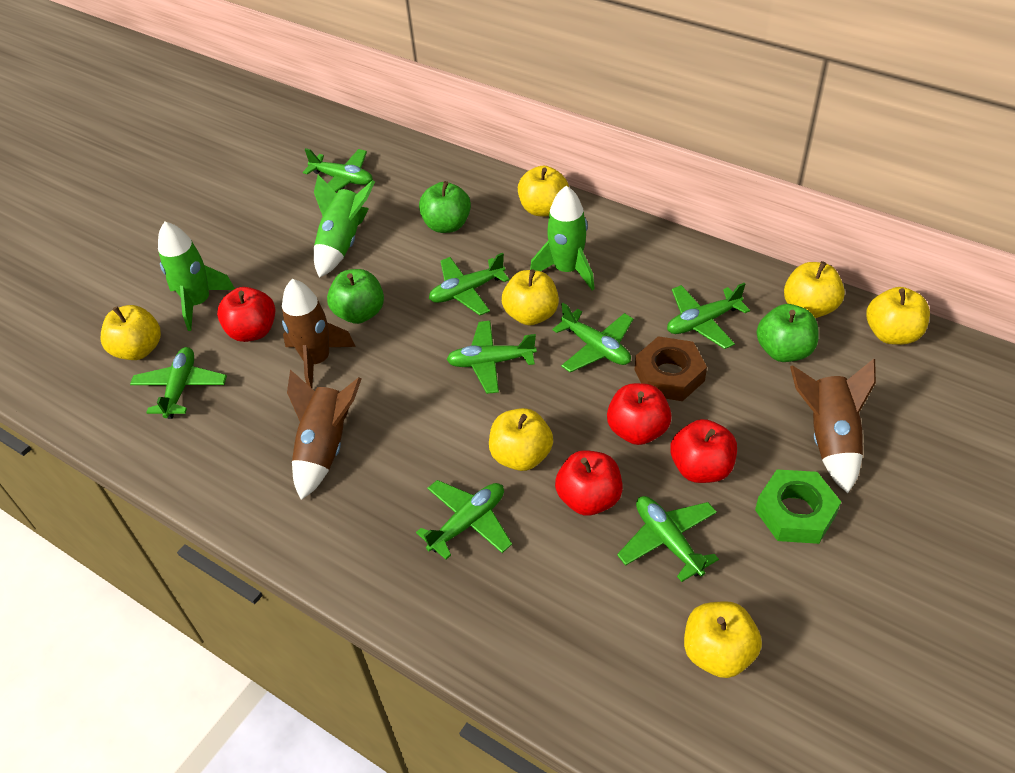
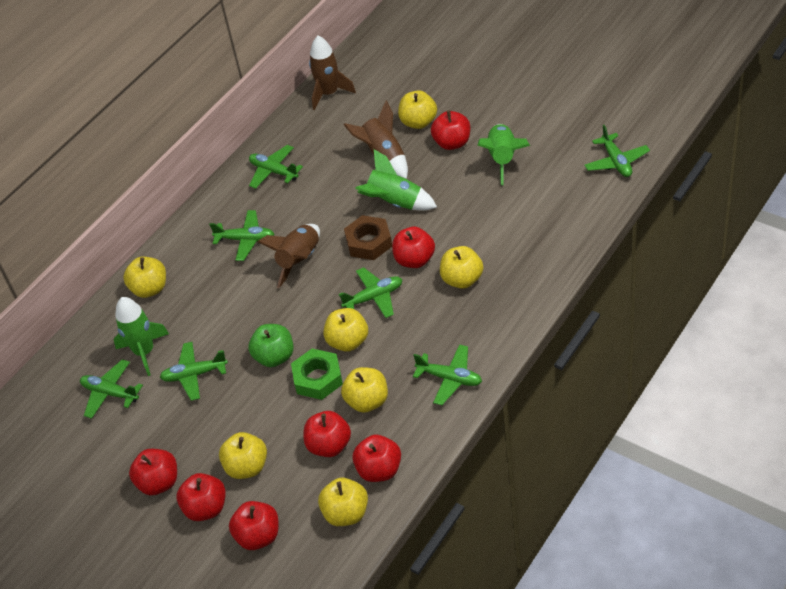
green apple: [327,269,384,324] [419,181,471,233] [757,304,819,362] = 3 -> [248,324,294,367] = 1
green plane: [130,347,227,419] [303,148,373,192] [416,480,512,560] [429,253,509,315] [446,321,537,394] [552,303,633,372] [617,496,719,582] [667,283,750,349] = 8 -> [80,359,143,419] [160,342,228,401] [209,210,275,261] [249,145,303,189] [339,267,402,318] [413,344,482,405] [584,125,650,177] = 7
red apple: [217,287,275,342] [555,450,623,516] [607,383,672,445] [670,419,737,483] = 4 -> [129,449,177,495] [177,473,226,521] [229,501,279,550] [304,411,351,457] [352,434,401,482] [392,227,435,268] [431,110,470,150] = 7

